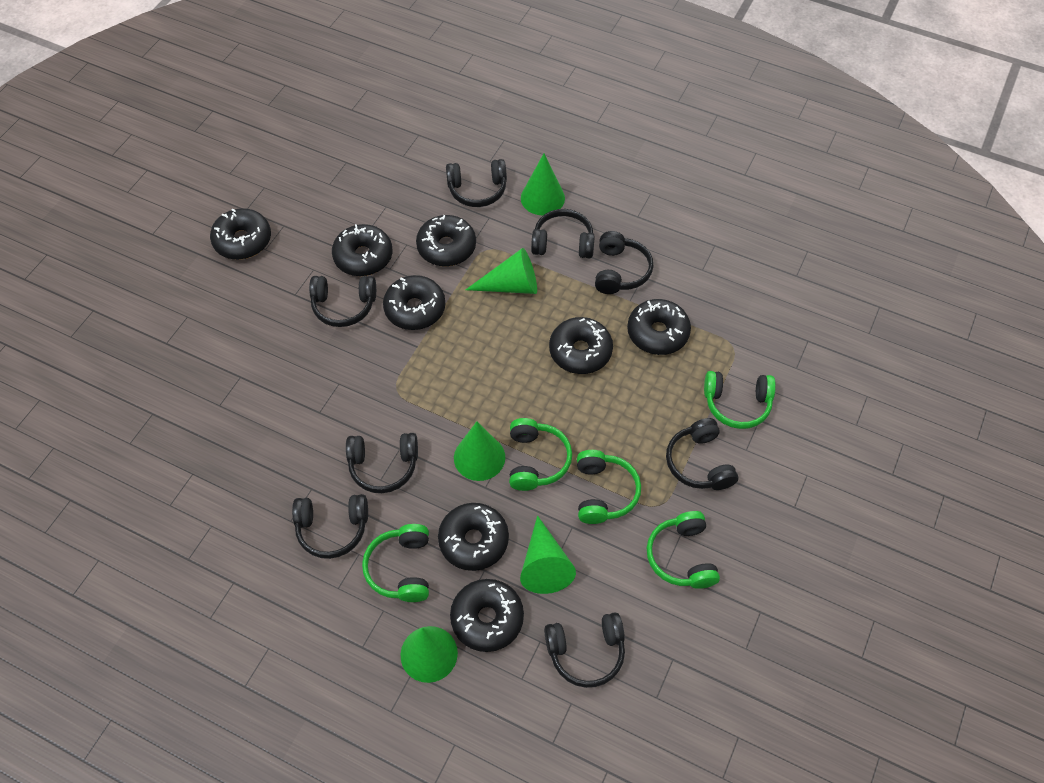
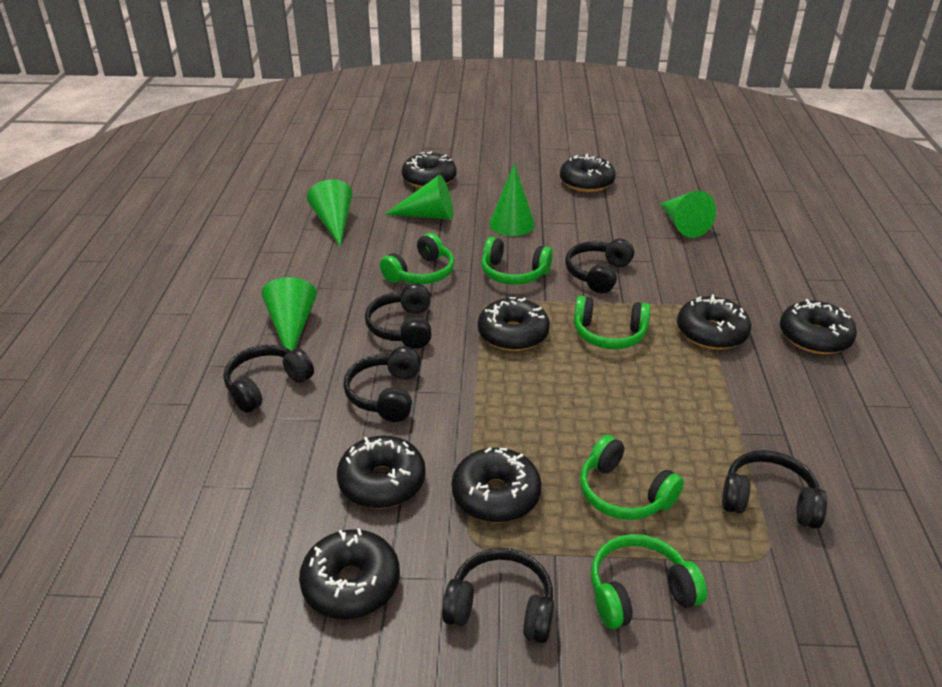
black headphones: [292,494,368,559] [309,276,376,327] [346,433,418,493] [446,159,507,207] [531,209,595,258] [544,613,625,688] [595,231,654,294] [666,418,738,490] = 8 -> [223,345,314,413] [343,347,421,422] [365,284,431,349] [442,548,554,643] [565,239,634,294] [722,450,827,529] = 6

